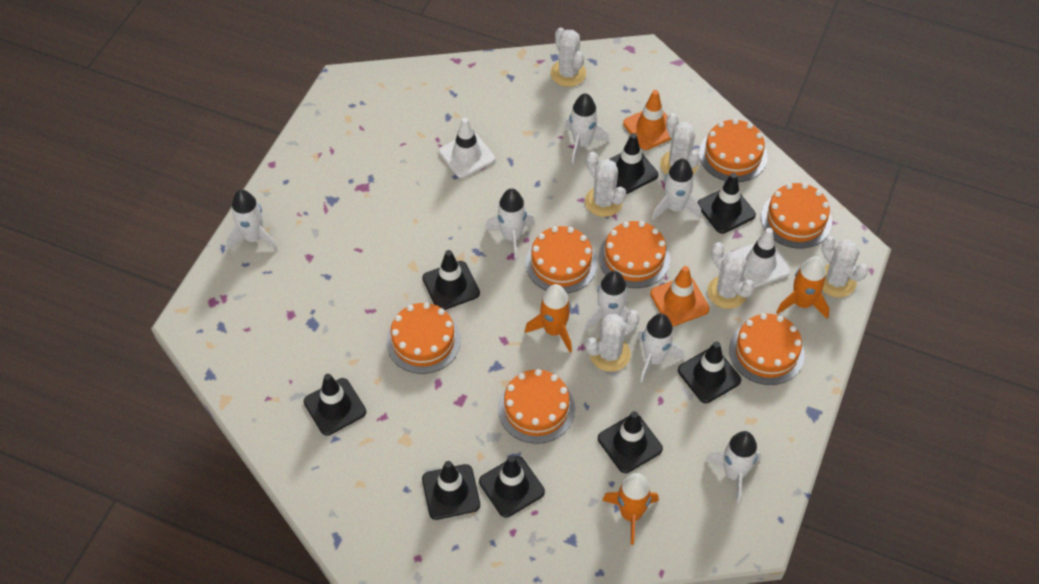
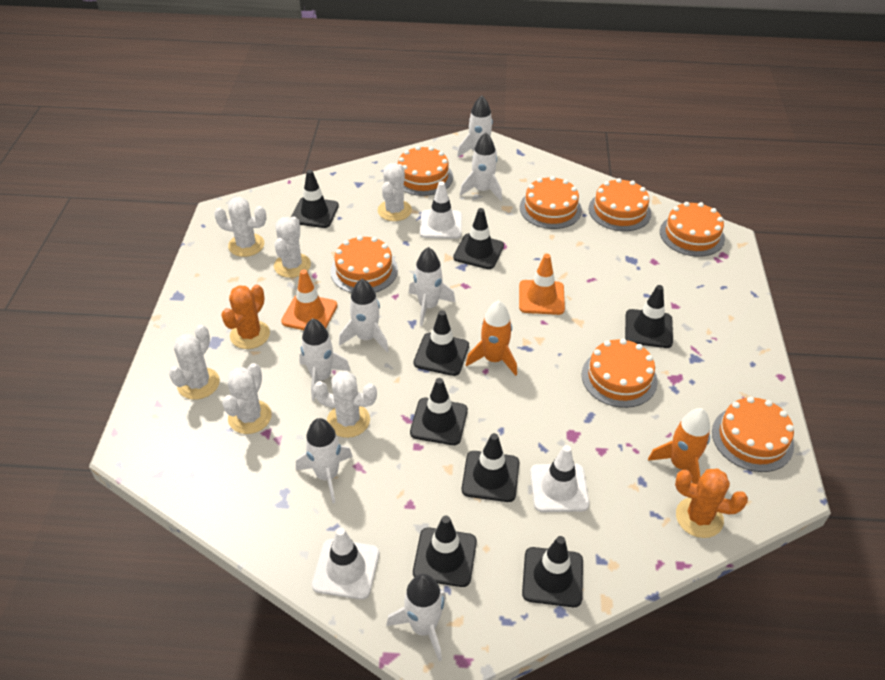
orange cactus: none = 0 -> [221,285,270,349] [675,468,748,538] = 2
orange rocket: [525,284,572,352] [602,473,659,545] [776,256,830,319] = 3 -> [466,300,517,376] [648,408,710,484] = 2
white traffic cone: [439,118,495,178] [734,228,790,288] = 2 -> [312,528,379,600] [420,181,462,239] [530,445,589,512] = 3

